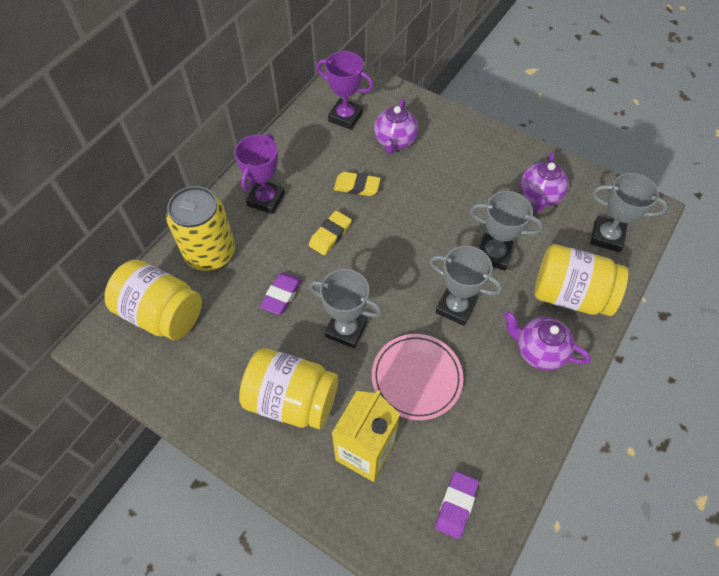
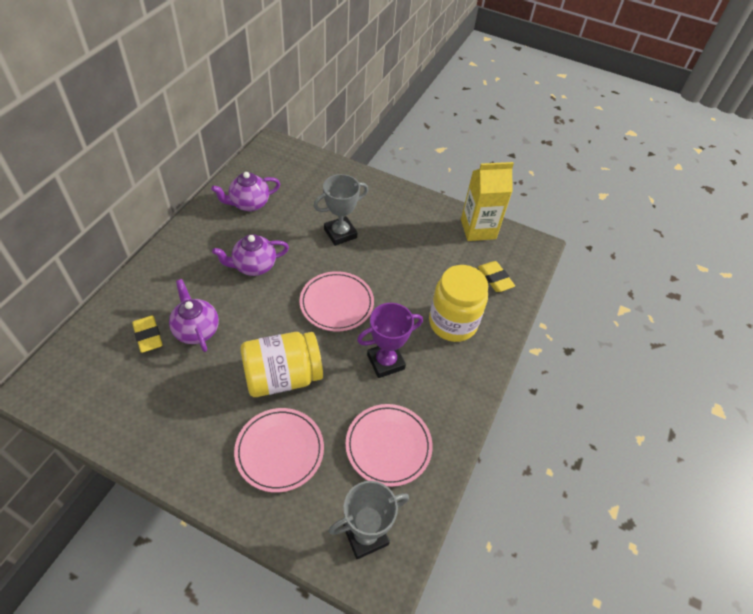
grey trophy: [309,269,382,348] [429,245,502,326] [470,191,543,270] [590,173,668,252] = 4 -> [313,174,368,246] [328,481,409,559] = 2
pink plate: [372,334,463,420] = 1 -> [234,408,324,493] [300,271,374,331] [346,404,433,487] = 3
purple eraser: [260,272,302,315] [435,471,479,539] = 2 -> none = 0
purple trophy: [234,134,285,214] [316,51,374,130] = 2 -> [357,303,423,378] = 1
yellow can: [166,186,235,271] = 1 -> none = 0
yellow jar: [105,259,202,340] [239,348,338,429] [534,244,628,316] = 3 -> [240,332,323,397] [429,265,488,342] = 2

